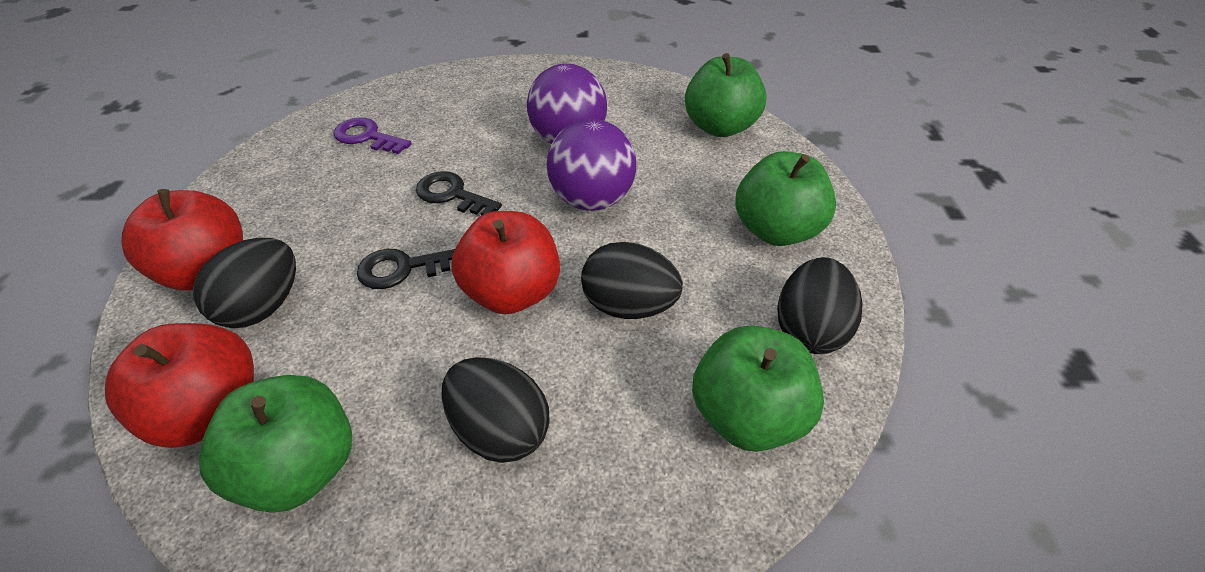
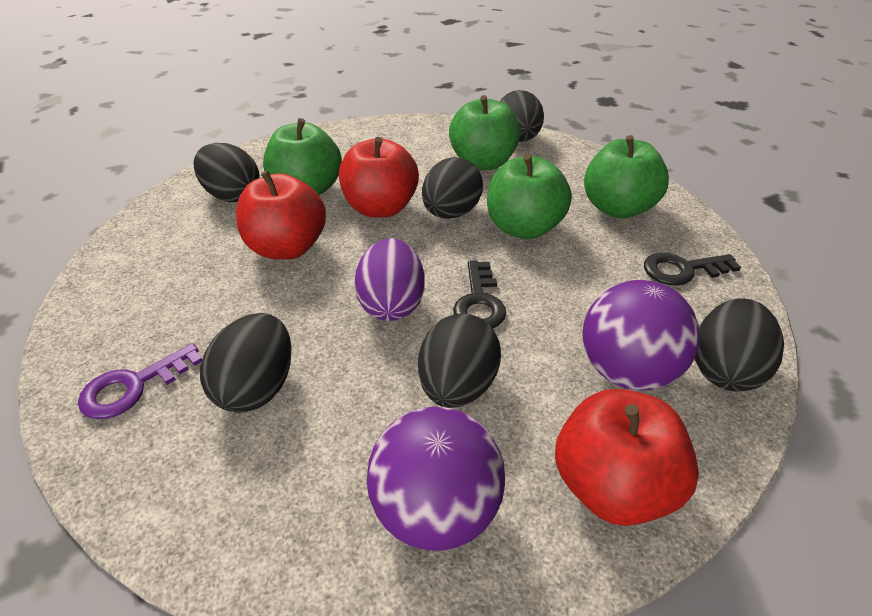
black egg: [193,238,296,328] [441,357,549,463] [581,242,683,319] [777,257,862,354] = 4 -> [194,143,260,202] [200,313,292,413] [418,313,501,408] [422,157,483,219] [500,90,544,142] [695,299,784,392] = 6
purple egg: none = 0 -> [354,238,425,321] = 1

